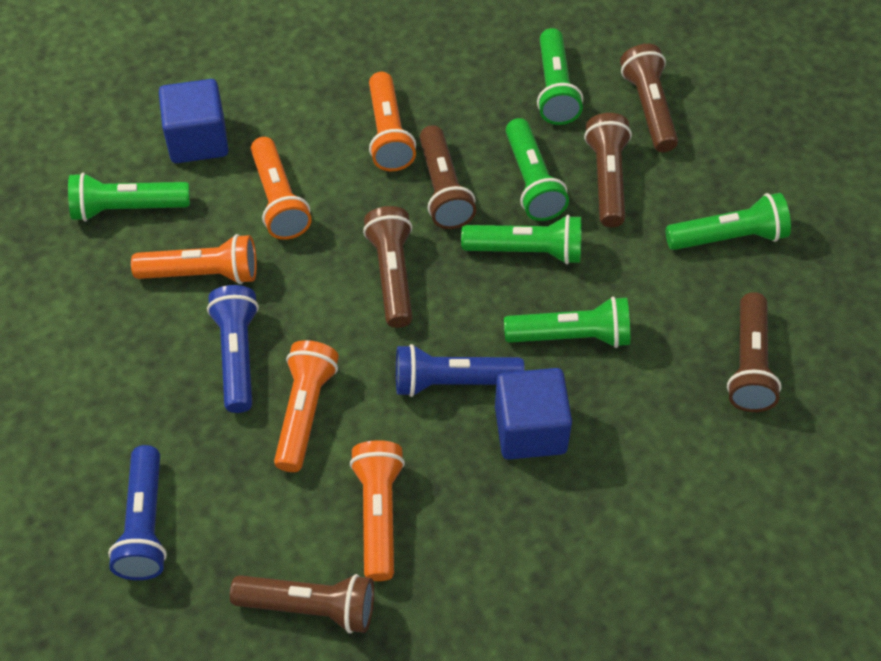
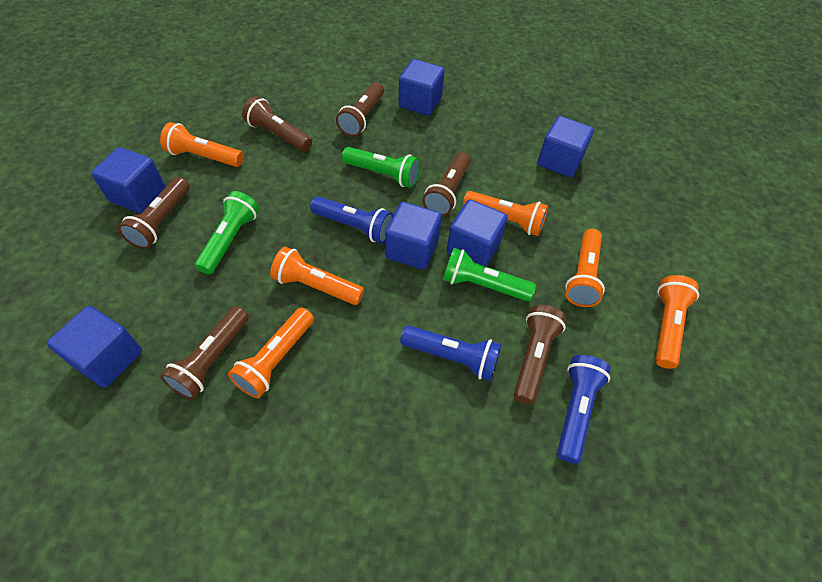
blue cube: [159,79,228,163] [495,368,572,459] = 2 -> [47,306,142,388] [91,147,165,213] [385,202,442,270] [399,59,445,116] [447,199,507,267] [538,116,594,177] = 6
green flashlight: [68,173,190,222] [461,215,582,265] [504,296,630,348] [506,118,569,221] [537,28,583,125] [665,193,791,250] = 6 -> [195,191,259,275] [342,147,420,188] [443,248,536,301] = 3
orange flashlight: [131,234,257,284] [251,137,312,240] [274,340,339,472] [350,440,405,581] [369,72,416,171] = 5 -> [160,122,243,167] [228,308,314,398] [270,247,364,305] [463,191,548,236] [565,229,605,307] [656,275,699,369] = 6

